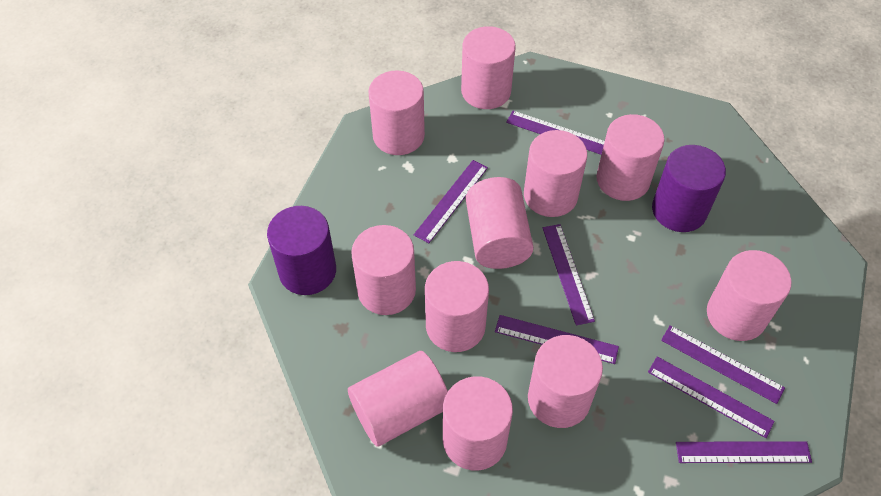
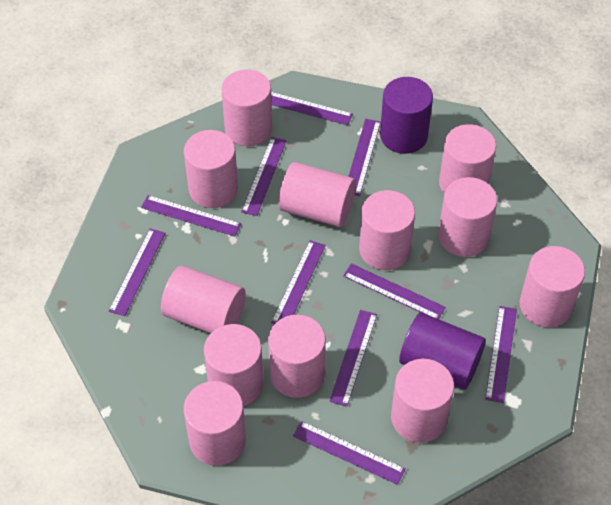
pink cylinder: [348,351,448,447] [351,225,416,315] [369,70,425,155] [425,261,489,352] [443,376,513,470] [461,26,516,109] [466,177,534,269] [524,130,587,217] [528,335,603,428] [596,114,665,201] [707,250,792,341] = 11 -> [161,266,246,333] [184,130,238,208] [184,381,246,466] [204,324,264,406] [221,70,272,146] [268,315,326,398] [279,162,356,227] [359,190,415,270] [391,359,454,443] [438,177,497,257] [439,124,496,193] [520,246,585,328] = 12
purple ruler: [414,160,488,243] [495,315,619,364] [506,111,605,155] [543,224,595,325] [648,356,775,438] [661,325,785,404] [676,441,812,463] = 7 -> [109,228,165,316] [141,195,241,237] [241,137,286,216] [271,92,353,125] [271,240,326,324] [293,421,406,485] [329,310,377,407] [343,263,446,319] [348,119,381,196] [485,306,517,403] = 10

